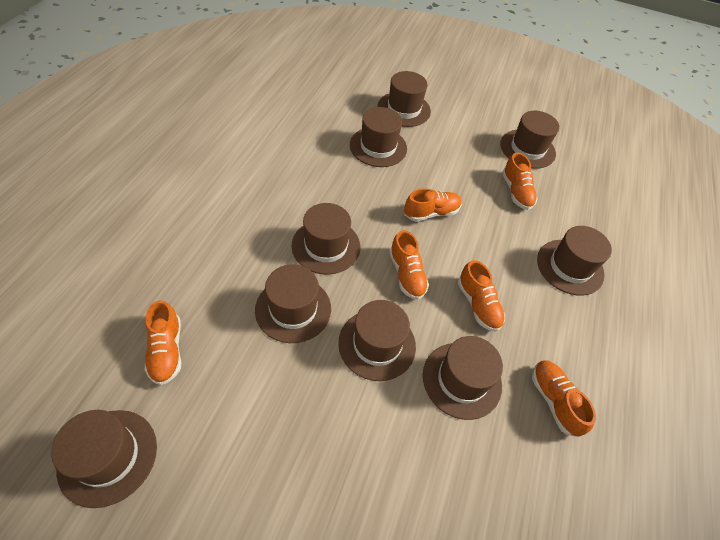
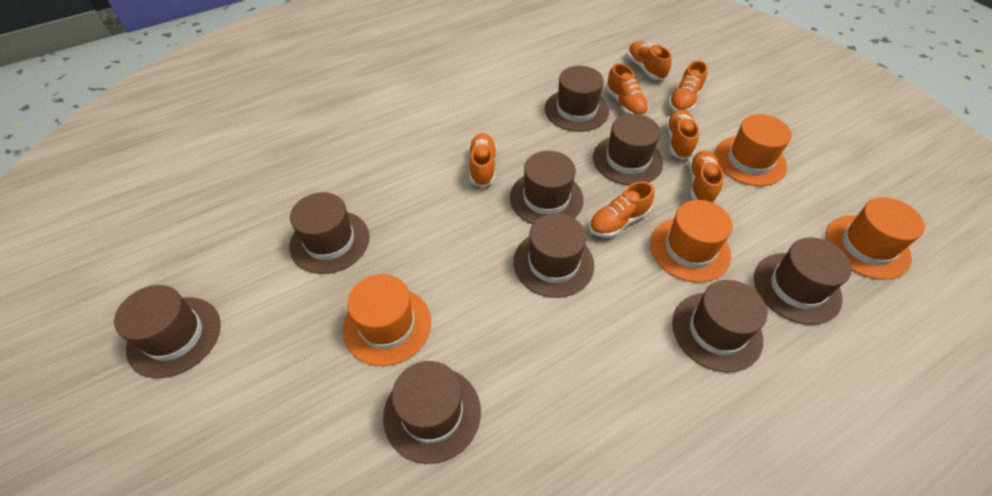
orange hat: none = 0 -> [343,274,431,366] [650,200,733,282] [714,114,792,186] [826,197,925,280] = 4
orange shoe: [144,300,181,385] [389,230,429,300] [404,188,462,221] [458,260,505,332] [502,152,538,210] [532,360,596,437] = 6 -> [469,133,496,187] [589,181,654,238] [606,63,649,116] [627,41,672,80] [666,109,699,160] [668,60,708,112] [689,150,724,203] = 7

